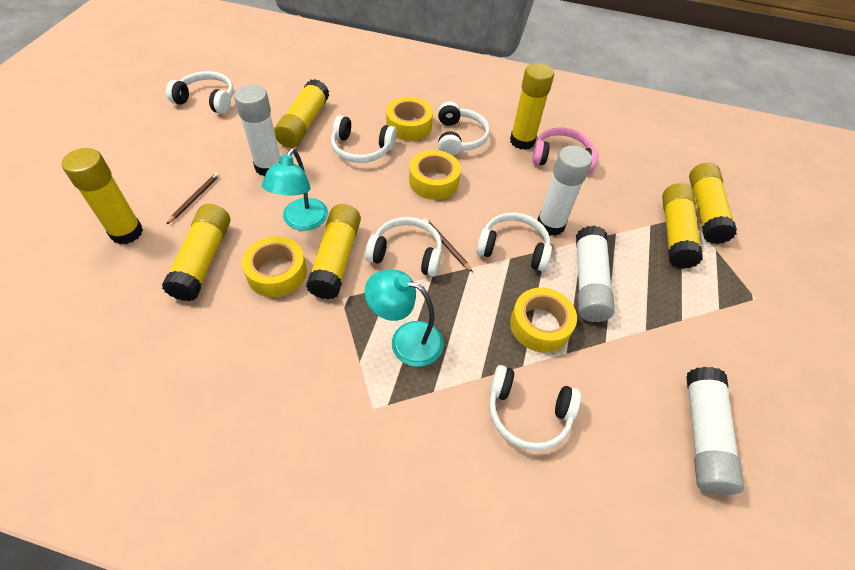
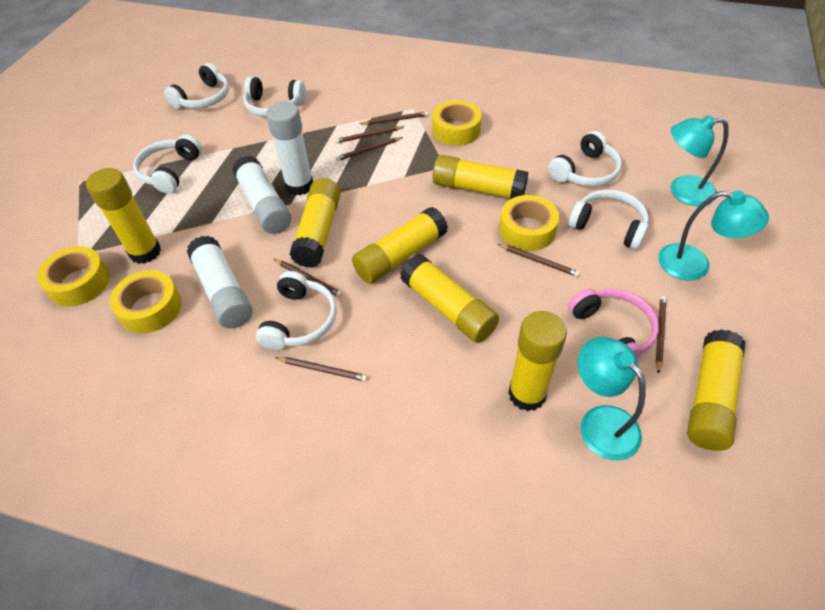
brown pencil: [166,172,220,225] [423,218,473,272] = 2 -> [274,259,342,297] [275,357,368,381] [335,126,405,143] [336,137,403,161] [360,111,428,125] [498,244,580,277] [656,296,666,374] = 7
turquoise lamp: [262,148,328,231] [365,269,444,367] = 2 -> [578,337,646,460] [658,191,769,280] [671,115,729,206] = 3
white glue stick: [234,84,281,177] [537,146,592,236] [576,226,615,322] [686,367,744,495] = 4 -> [187,236,252,328] [232,156,291,234] [266,102,313,195] = 3

